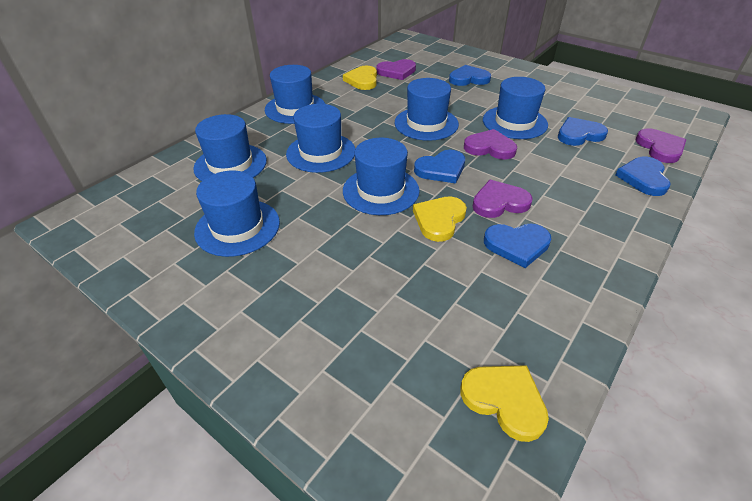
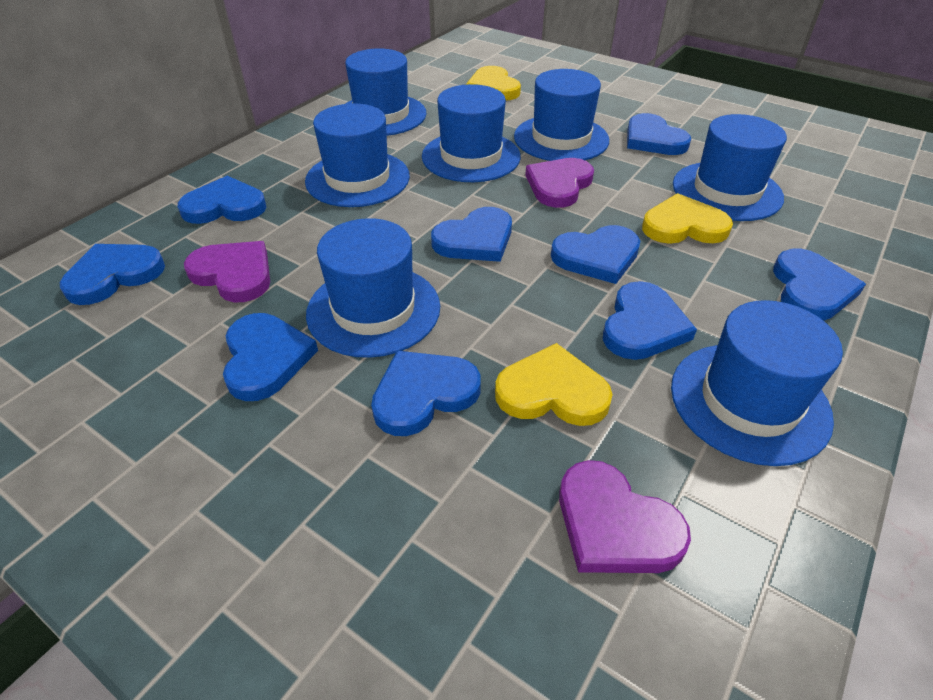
blue heart: [414,150,465,183] [449,65,491,86] [484,223,551,268] [558,117,608,146] [615,157,670,196] = 5 -> [60,244,165,305] [178,176,266,224] [223,313,318,401] [371,351,481,436] [431,207,512,262] [551,225,640,284] [603,281,697,360] [627,113,691,155] [773,249,866,321] = 9
purple heart: [376,59,416,80] [464,129,517,159] [473,180,533,218] [636,128,686,163] = 4 -> [184,241,270,302] [525,158,594,208] [559,460,691,573] = 3

